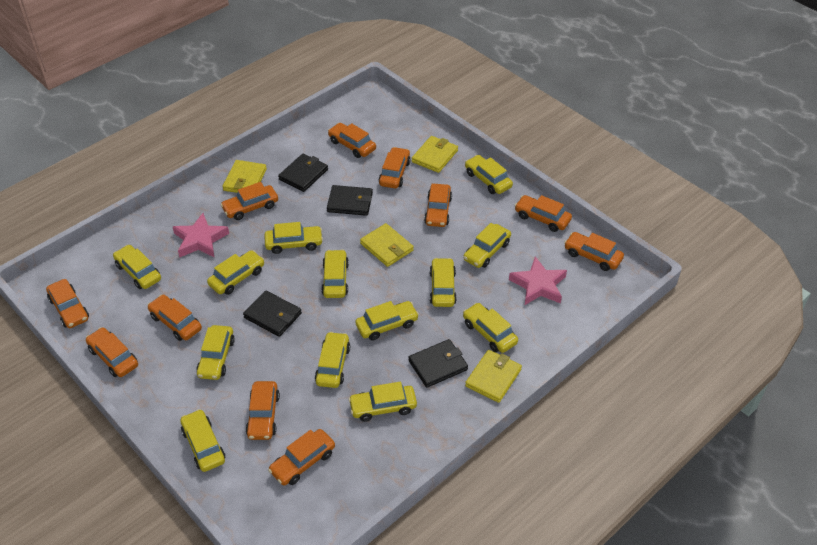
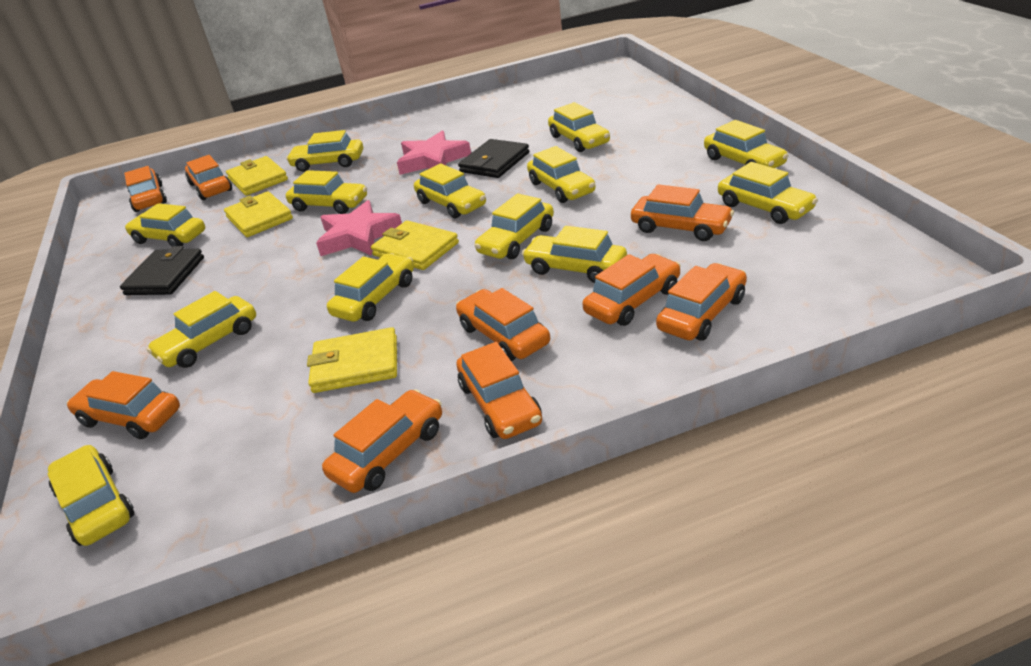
black wallet: [243,290,302,337] [278,154,328,192] [327,185,373,216] [408,339,468,388] = 4 -> [120,246,204,295] [458,139,529,178] = 2
orange car: [46,279,89,328] [86,327,138,377] [147,295,202,341] [220,182,278,220] [246,381,280,440] [268,429,335,485] [328,123,376,158] [379,147,411,188] [424,184,452,227] [515,195,572,232] [564,232,624,271] = 11 -> [67,371,180,439] [124,166,167,212] [185,155,232,200] [322,389,442,493] [456,288,550,361] [457,342,542,439] [582,254,681,326] [631,184,734,241] [656,263,747,341] = 9

